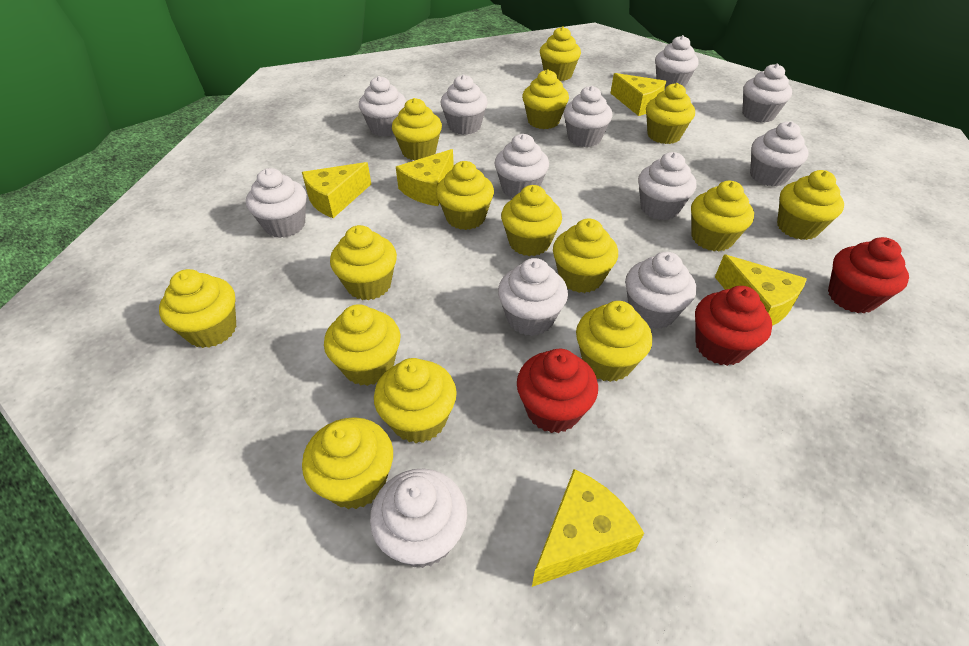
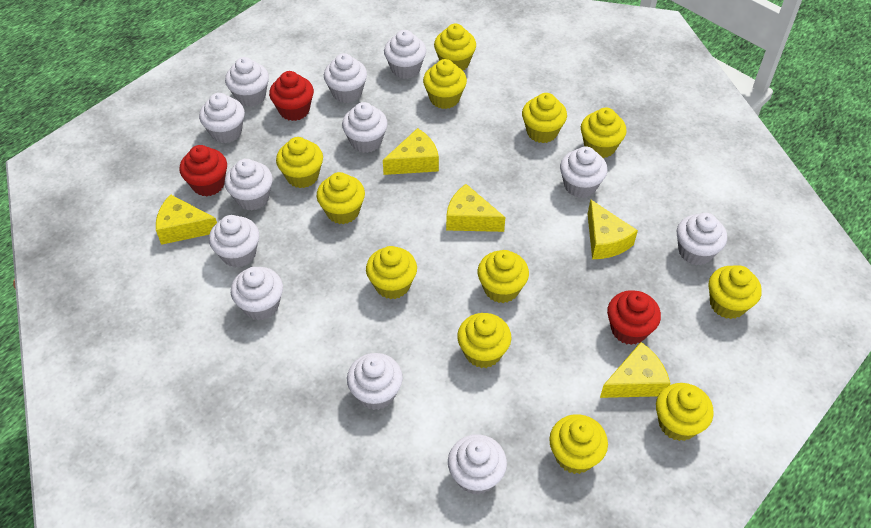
yellow cupcake: [159,269,236,348] [302,417,393,509] [324,304,400,386] [330,225,397,300] [374,358,457,443] [392,98,442,161] [436,161,494,230] [501,185,562,256] [522,69,569,129] [540,26,581,81] [553,219,618,293] [576,301,652,382] [646,83,695,144] [691,181,754,251] [777,170,844,240] = 15 -> [276,137,323,188] [317,172,365,224] [366,246,417,299] [423,59,467,109] [434,24,476,70] [457,313,511,368] [478,250,529,303] [522,93,567,143] [549,414,608,474] [581,107,627,158] [656,383,714,441] [708,265,762,319] = 12

